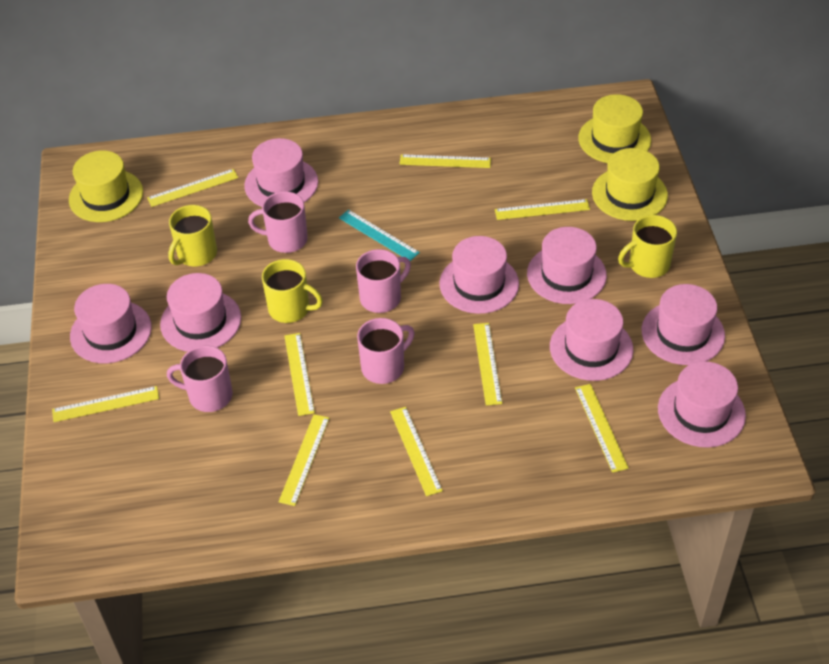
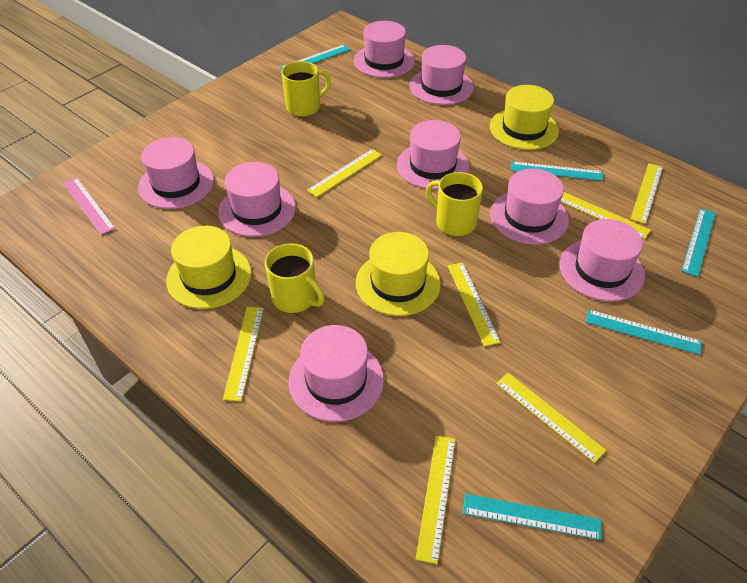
pink mug: [167,346,233,412] [248,191,308,253] [356,249,411,313] [357,318,415,384] = 4 -> none = 0
pink ruler: none = 0 -> [63,178,115,235] = 1
turquoise ruler: [339,210,420,261] = 1 -> [280,44,351,69] [463,494,602,540] [511,161,603,181] [586,310,702,355] [681,208,716,277] = 5
yellow ruler: [52,386,159,422] [147,169,238,207] [279,414,330,506] [284,333,315,416] [390,407,443,496] [400,154,491,168] [473,323,502,405] [495,199,590,220] [575,384,629,473] = 9 -> [223,307,264,401] [307,149,382,197] [416,435,455,564] [448,263,501,347] [496,373,606,463] [560,192,651,239] [630,163,663,224] = 7

